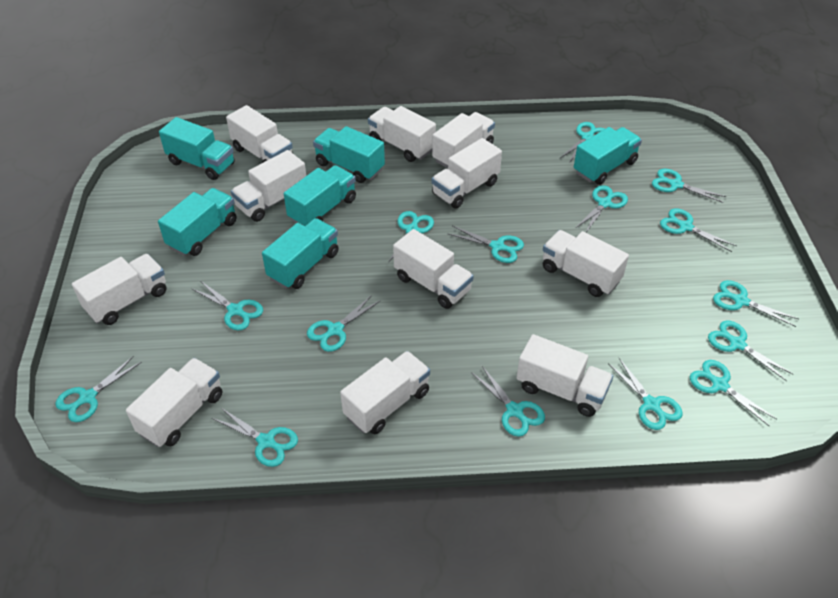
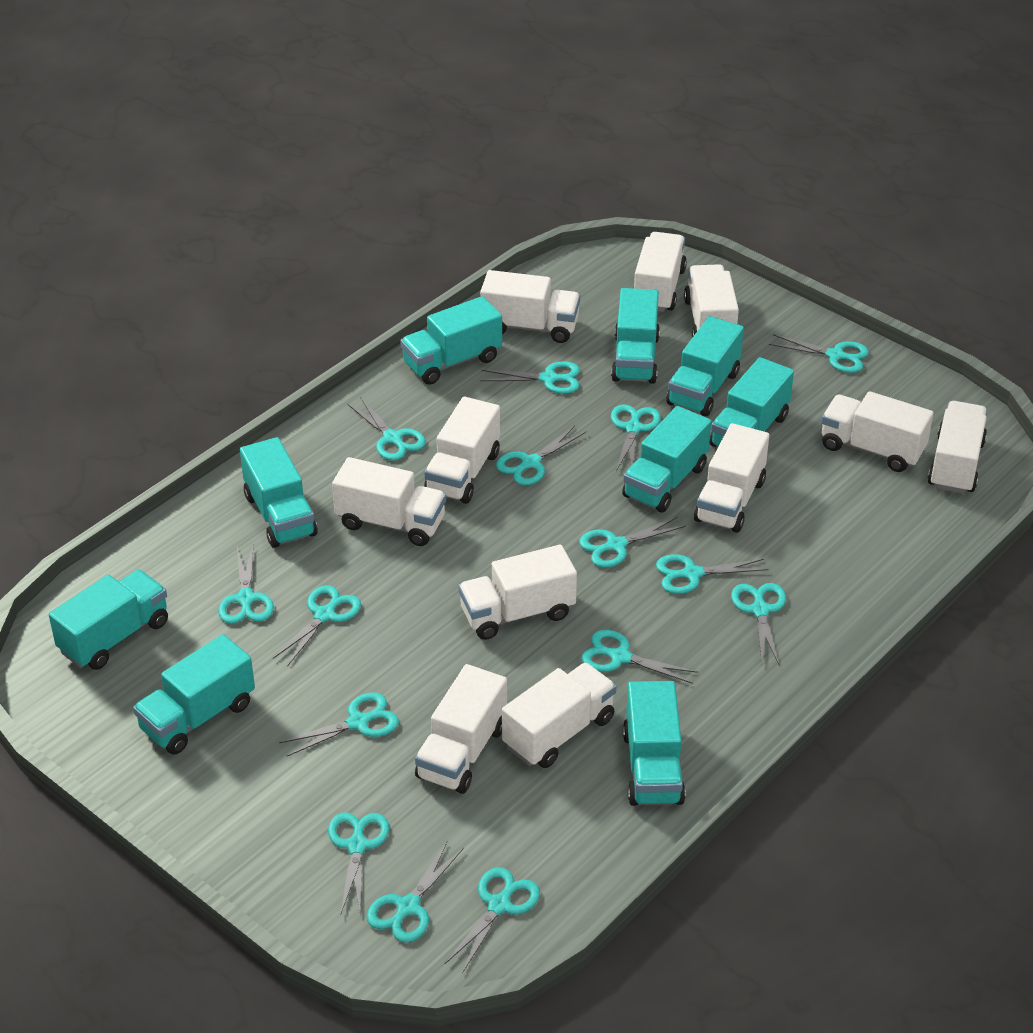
turquoise truck: [158,188,237,256] [159,117,235,180] [262,218,339,289] [284,165,356,226] [313,126,385,183] [574,127,642,185] = 6 -> [49,570,168,670] [133,634,255,755] [240,437,317,548] [400,296,502,385] [611,288,660,384] [622,406,711,512] [623,681,686,806] [666,316,744,416] [709,357,794,447] = 9

